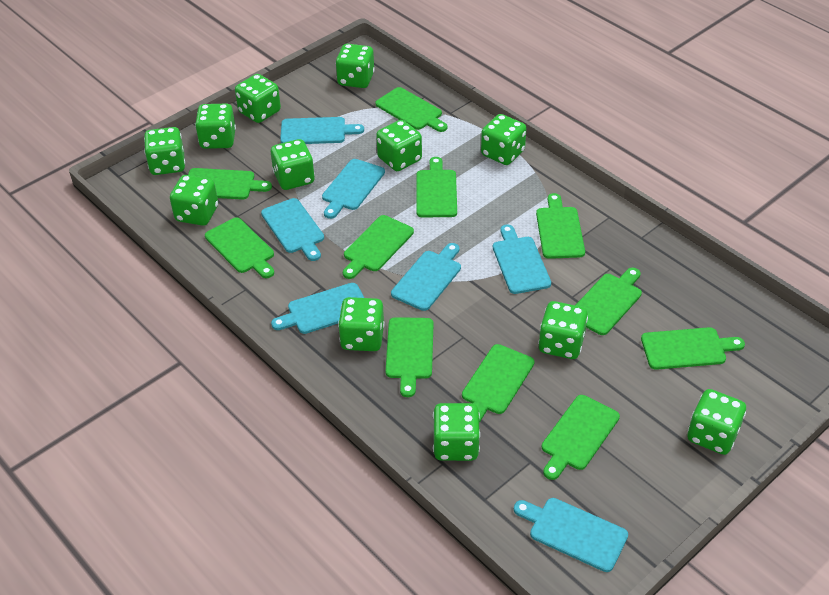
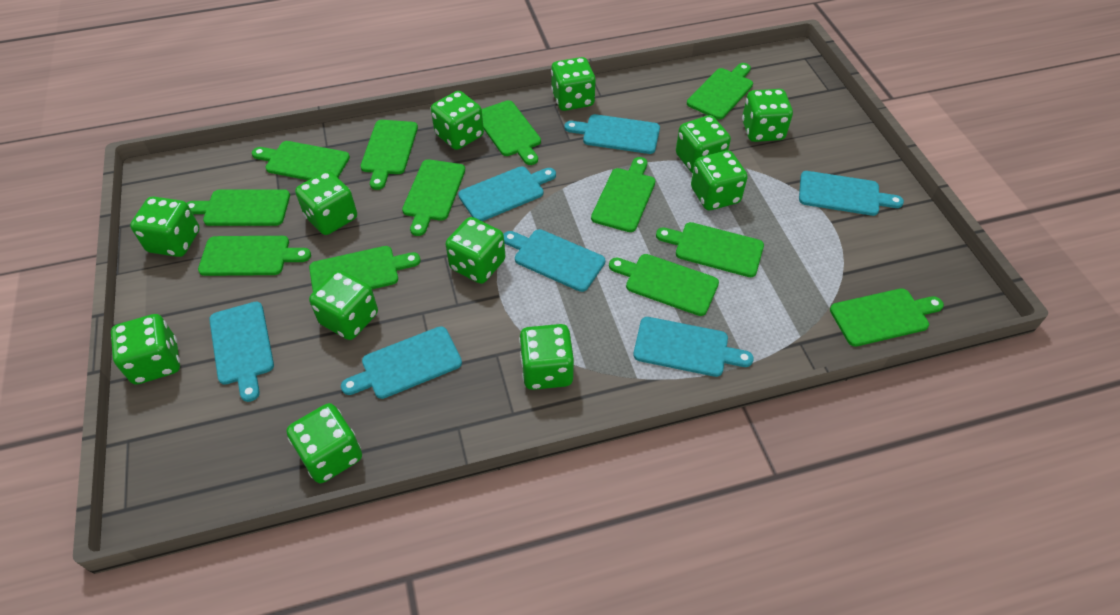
green cutting board: [188,168,272,200] [205,217,274,278] [343,215,414,279] [375,87,447,132] [386,317,433,397] [417,157,457,217] [462,344,535,423] [536,193,585,259] [542,395,620,480] [575,268,642,335] [641,327,745,370] = 11 -> [187,189,290,226] [198,236,311,276] [252,141,350,180] [309,246,420,292] [360,120,418,190] [402,159,465,236] [482,100,541,165] [591,157,656,232] [609,254,719,316] [656,222,764,277] [687,63,753,120] [830,288,944,347] = 12

